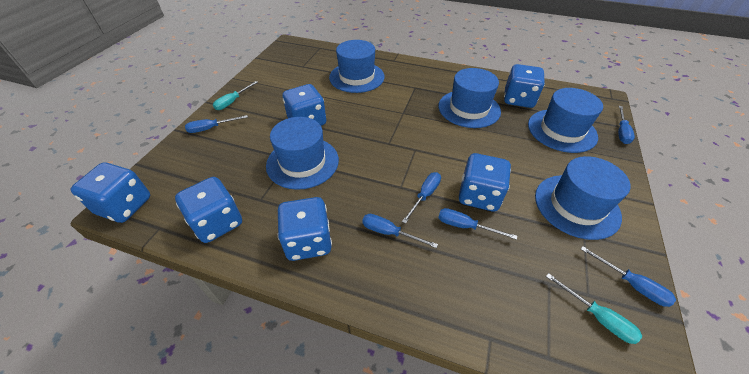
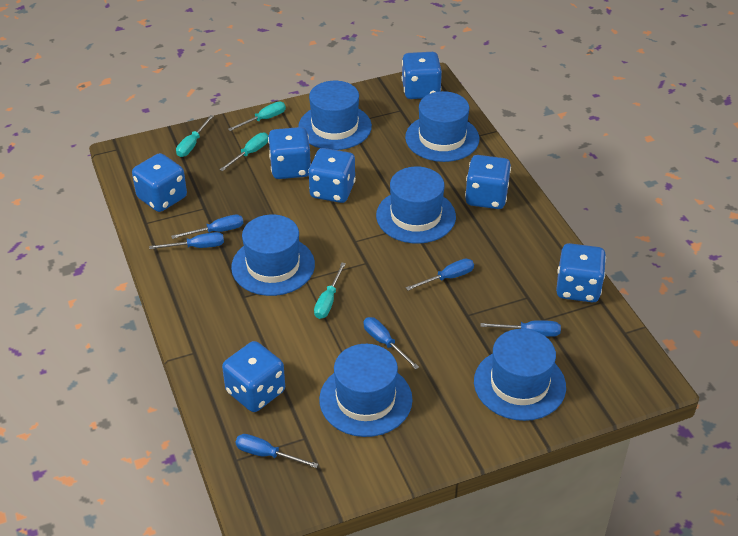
blue dice: [71,163,150,223] [175,177,242,243] [278,197,332,261] [282,84,326,126] [459,153,511,211] [504,64,545,108] = 6 -> [132,153,187,212] [222,341,285,412] [268,127,311,179] [308,148,356,203] [402,52,442,99] [465,155,511,209] [556,243,606,302] = 7
blue hat: [266,117,339,190] [329,40,385,93] [439,68,501,128] [528,88,603,153] [535,156,631,240] = 5 -> [231,214,315,296] [298,81,372,150] [319,344,413,437] [376,166,456,244] [405,91,479,162] [474,329,566,421] = 6
turquoise screwdriver: [213,81,258,110] [546,273,642,344] = 2 -> [176,115,214,157] [219,133,268,171] [228,102,286,131] [314,263,346,319] = 4

